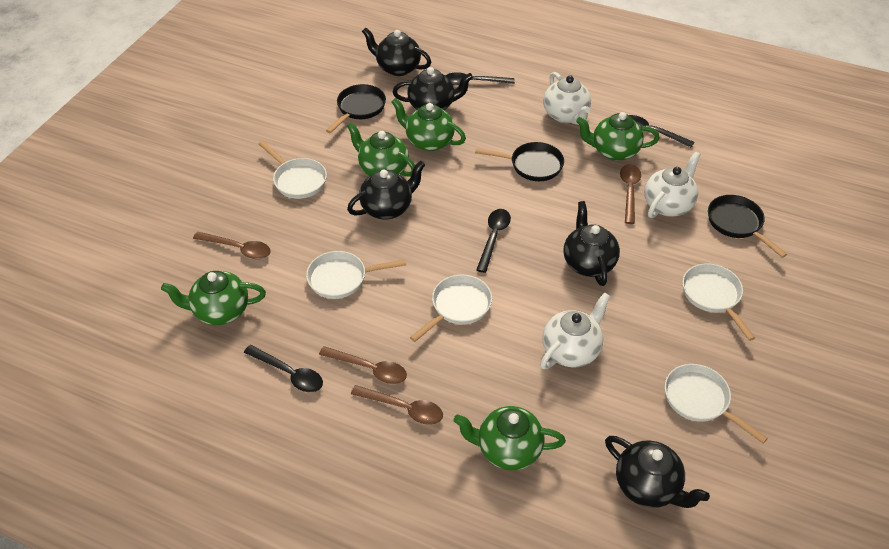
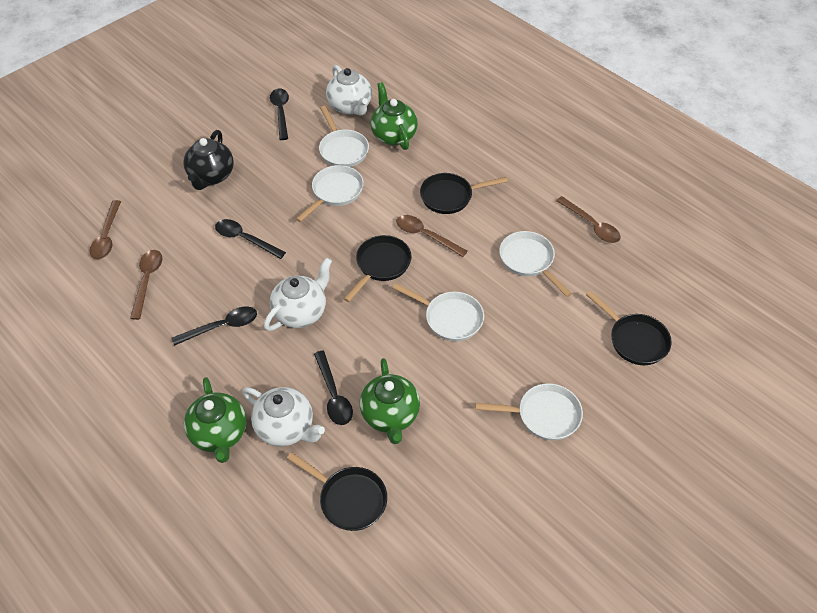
black pan: [326,84,386,133] [475,142,564,181] [708,195,787,258] = 3 -> [287,452,387,531] [344,235,412,302] [420,173,508,214] [586,290,672,365] = 4
black teapot: [347,161,425,219] [362,27,431,76] [393,67,473,110] [563,201,620,286] [605,436,710,508] = 5 -> [184,130,234,190] = 1
green teapot: [161,271,266,325] [347,122,415,177] [391,98,466,151] [454,406,566,470] [576,112,660,161] = 5 -> [184,377,247,463] [360,358,420,444] [371,82,418,150] = 3

